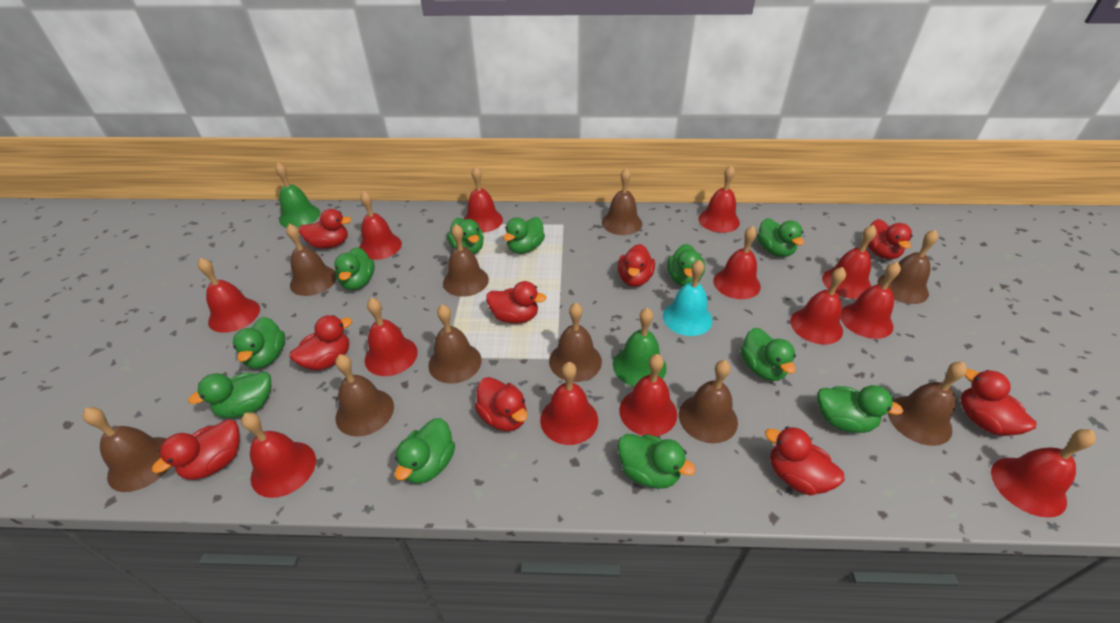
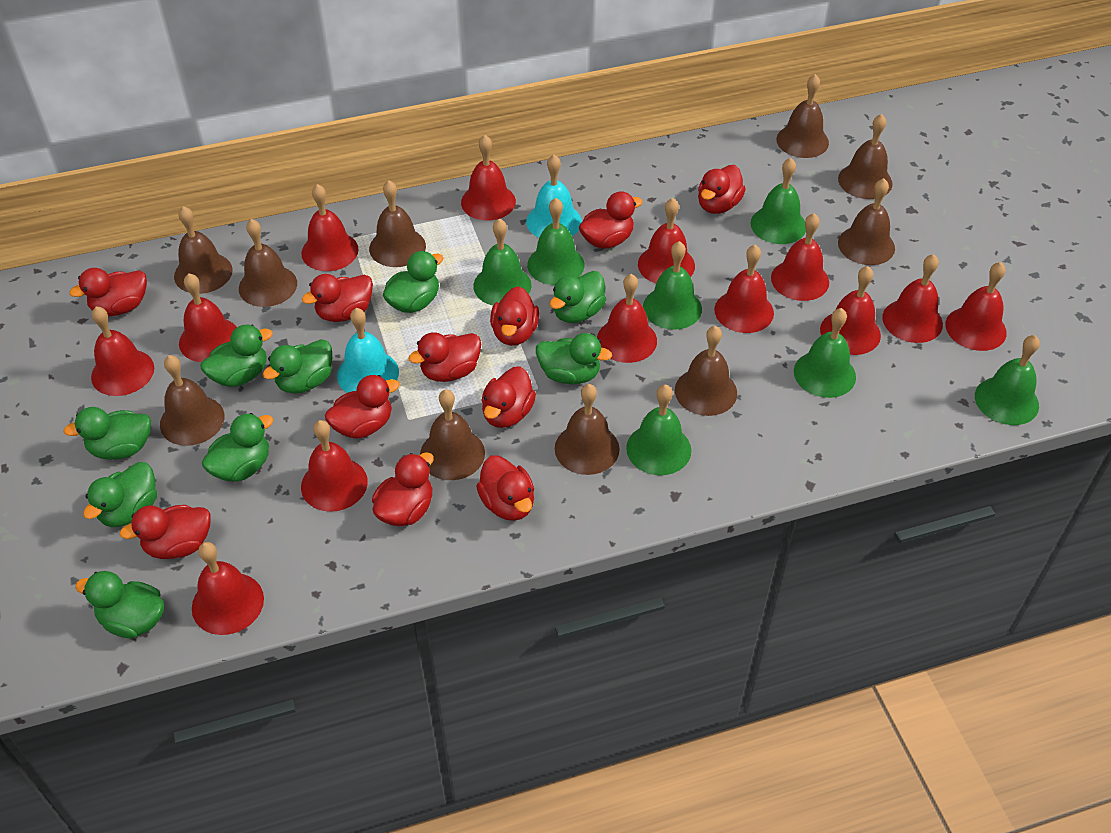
green bell: [275,162,320,228] [613,308,667,387] = 2 -> [473,219,531,305] [527,198,585,285] [626,385,691,475] [643,241,702,330] [751,158,806,244] [794,308,856,398] [975,335,1040,425] = 7
green duck: [188,372,271,418] [233,317,285,369] [334,247,375,290] [395,418,455,484] [447,218,484,254] [503,217,545,254] [618,434,696,489] [667,244,705,286] [741,328,796,381] [757,218,804,257] [817,385,903,433] = 11 -> [63,407,151,460] [75,571,164,638] [83,462,157,527] [200,325,273,387] [202,413,273,482] [263,339,332,394] [383,251,444,313] [536,333,612,384] [550,271,606,323] = 9
red duck: [152,419,240,480] [290,315,352,371] [299,209,352,249] [475,377,528,431] [486,281,547,324] [618,244,655,287] [765,426,845,496] [867,219,913,260] [961,369,1036,436] = 9 -> [69,268,147,316] [119,505,210,559] [302,274,373,322] [325,375,400,439] [372,452,434,526] [408,332,481,382] [476,455,534,521] [482,366,536,428] [490,286,539,346] [579,191,643,249] [698,165,746,214] = 11
turquoise bell: [663,260,713,336] = 1 -> [337,308,399,393] [526,155,582,238] = 2

